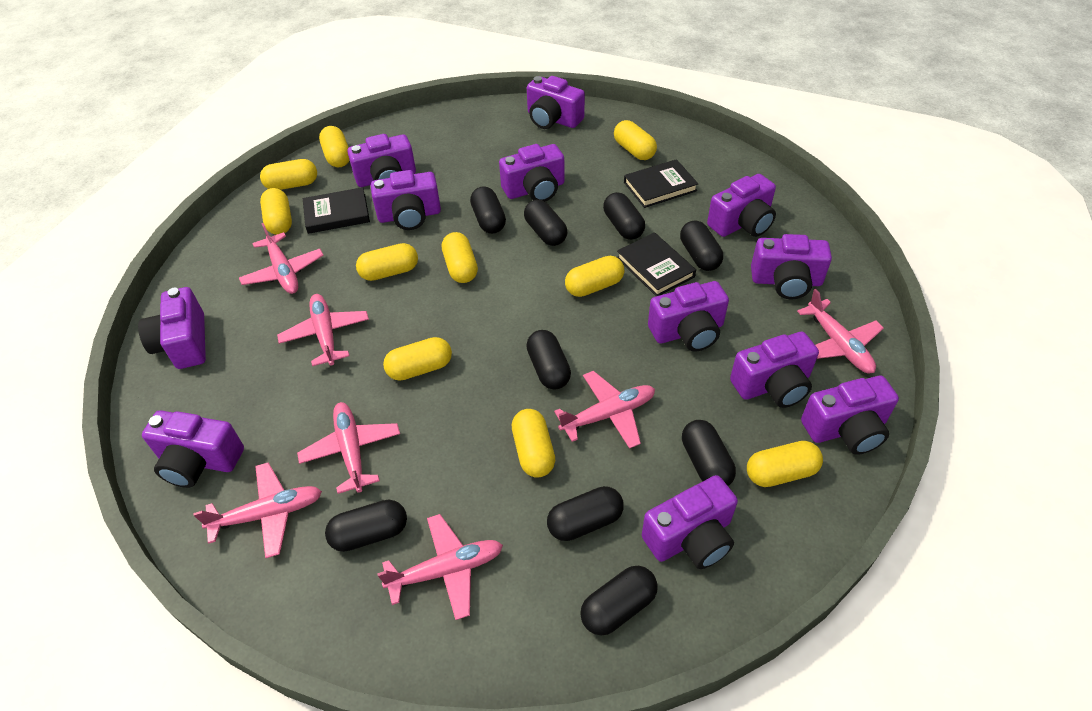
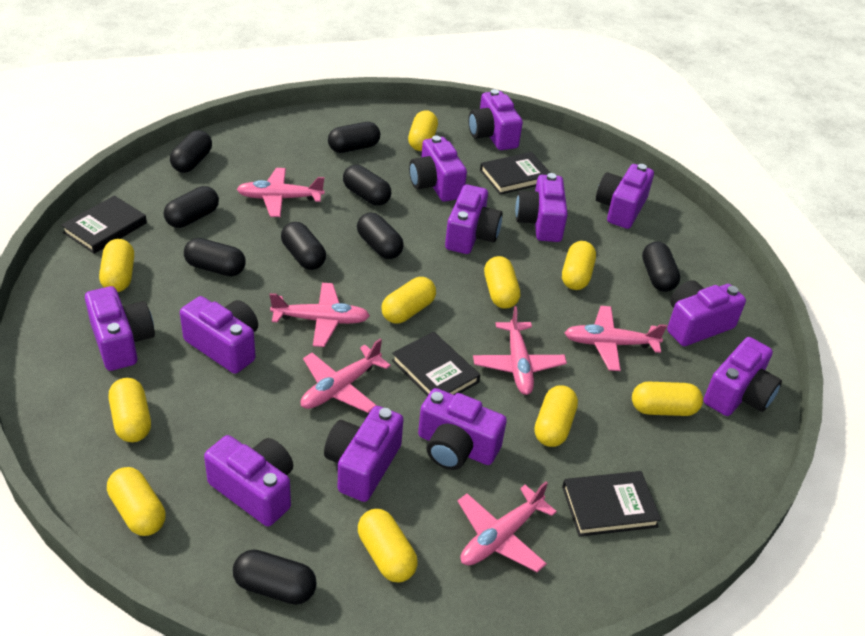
black book: [303,187,370,234] [617,232,696,296] [624,159,698,208] = 3 -> [61,195,147,254] [392,332,480,396] [480,152,550,194] [562,471,661,537] = 4
pink plane: [193,462,322,558] [239,223,324,294] [277,294,369,366] [297,402,400,494] [377,514,503,620] [554,371,655,449] [797,289,884,373] = 7 -> [237,168,325,217] [270,283,370,347] [301,338,391,413] [458,481,557,572] [473,306,567,395] [564,306,667,371] = 6

